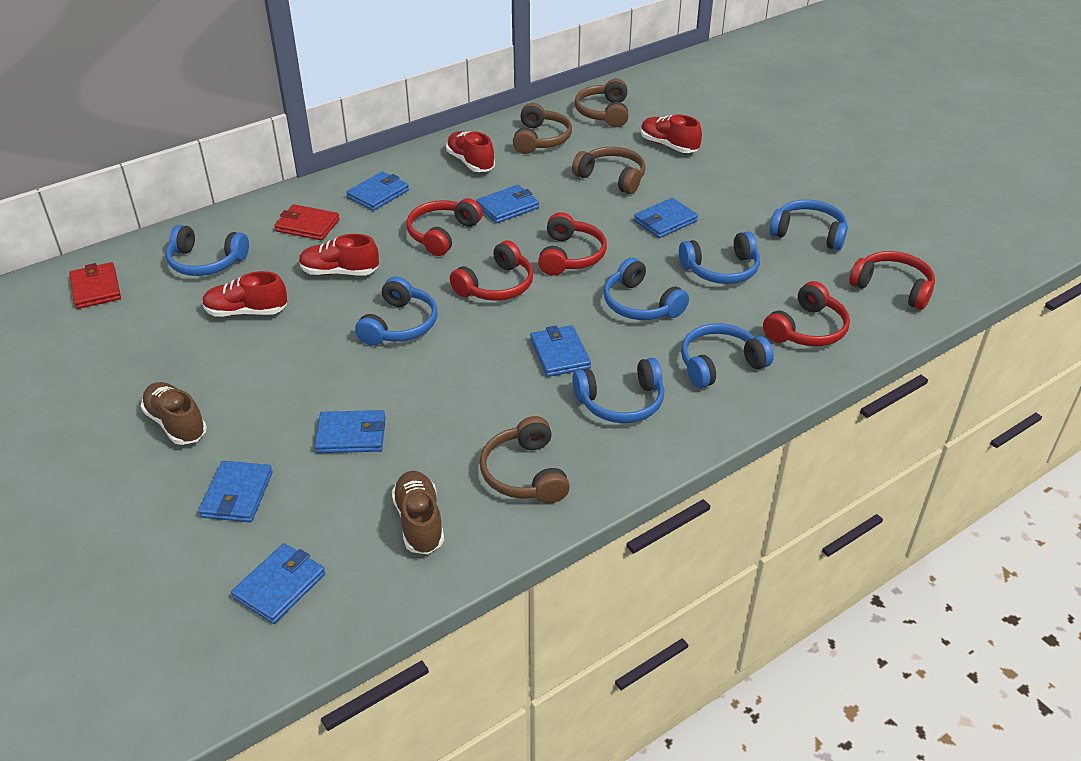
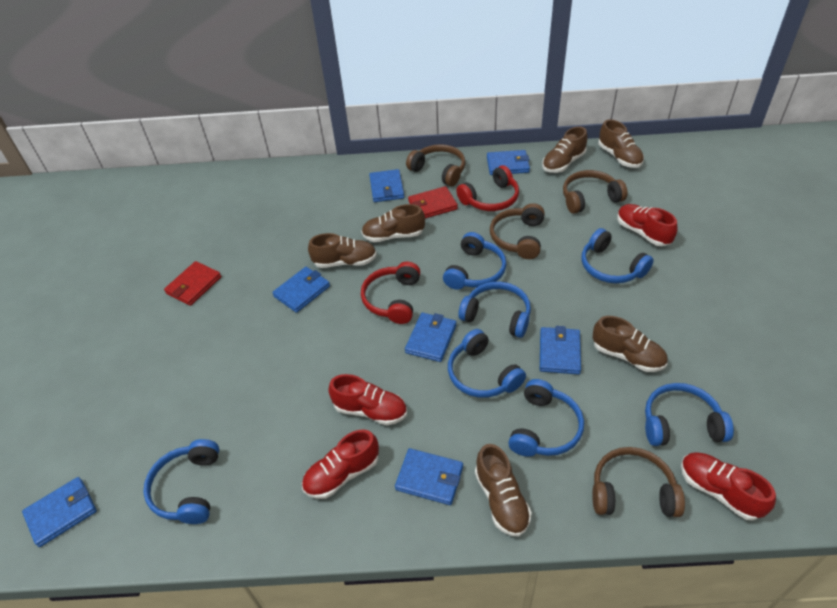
brown shoe: [141,382,207,445] [392,471,444,554] = 2 -> [308,233,377,268] [361,204,425,242] [475,444,532,536] [542,126,587,173] [592,316,668,372] [598,119,644,168] = 6
red headphones: [406,198,482,256] [450,240,534,301] [538,212,607,275] [763,281,850,346] [849,251,935,310] = 5 -> [361,262,420,324] [456,165,519,211] = 2

